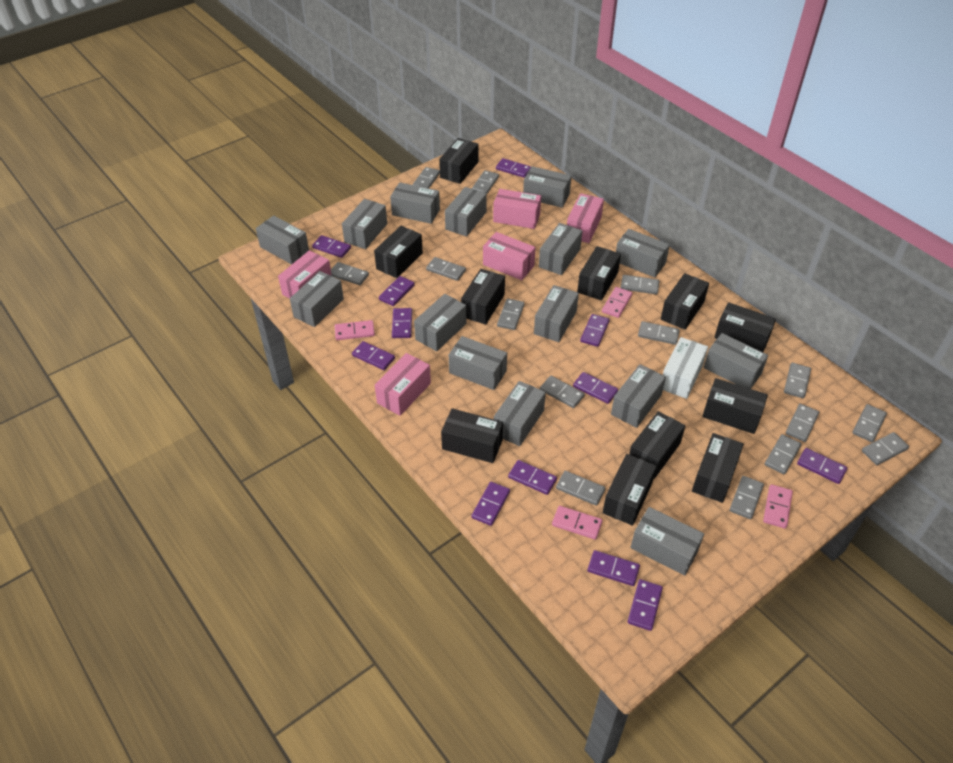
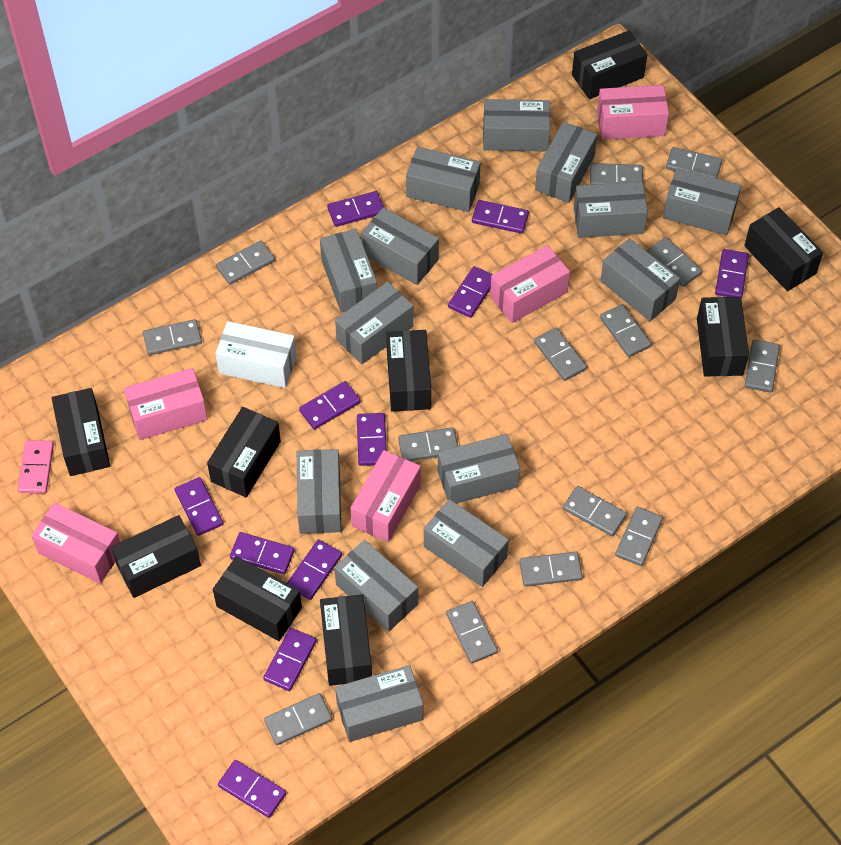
black box: [374,226,423,278] [439,138,478,184] [441,408,503,463] [461,269,505,325] [577,246,621,300] [603,454,657,526] [629,411,685,479] [661,273,709,330] [692,433,744,503] [702,378,768,434] [714,302,776,352] = 11 -> [52,388,110,476] [111,515,201,598] [207,407,281,497] [213,556,302,641] [320,594,372,686] [386,330,431,412] [572,30,647,99] [697,297,749,377] [744,207,823,291] = 9
grey box: [256,216,309,264] [290,271,344,327] [342,199,387,249] [390,182,440,224] [414,294,466,351] [445,187,487,237] [449,336,507,390] [494,381,546,446] [523,166,571,208] [534,285,579,342] [539,223,582,275] [611,364,666,428] [616,229,670,277] [630,507,704,576] [704,333,768,389] = 15 -> [297,449,341,534] [320,229,377,313] [334,540,418,632] [335,281,414,364] [335,665,423,742] [361,207,439,285] [406,147,481,212] [424,499,509,587] [438,434,520,504] [483,99,550,152] [535,122,597,203] [574,182,648,238] [600,238,680,321] [663,168,741,235] = 14
grey domino: [331,262,369,285] [412,167,440,188] [426,257,466,281] [472,170,499,194] [497,299,525,330] [540,376,585,408] [556,471,605,506] [621,275,660,294] [638,321,680,345] [729,476,764,519] [765,434,802,475] [784,363,811,398] [786,404,819,442] [852,404,887,442] [862,432,909,465] = 15 -> [143,319,202,355] [216,241,275,285] [264,693,332,745] [398,427,458,461] [446,601,498,664] [519,552,583,587] [534,328,587,381] [563,486,627,536] [590,163,643,185] [600,304,651,357] [615,507,663,566] [647,237,702,287] [666,147,722,178] [745,339,780,393] = 14
pink domino: [335,320,375,340] [552,506,603,540] [602,287,632,318] [763,484,793,529] = 4 -> [17,440,54,493] = 1
purple domino: [312,235,351,258] [352,341,395,370] [379,276,415,306] [392,308,412,338] [471,482,510,526] [496,158,531,178] [508,460,557,495] [573,372,618,404] [580,314,610,347] [588,550,640,586] [627,579,663,631] [797,448,848,484] = 12 -> [175,477,224,536] [218,760,286,818] [230,532,295,574] [263,628,317,691] [287,540,342,600] [299,381,361,429] [327,191,384,227] [357,413,387,466] [448,266,493,318] [472,200,529,234] [715,249,749,299] = 11

